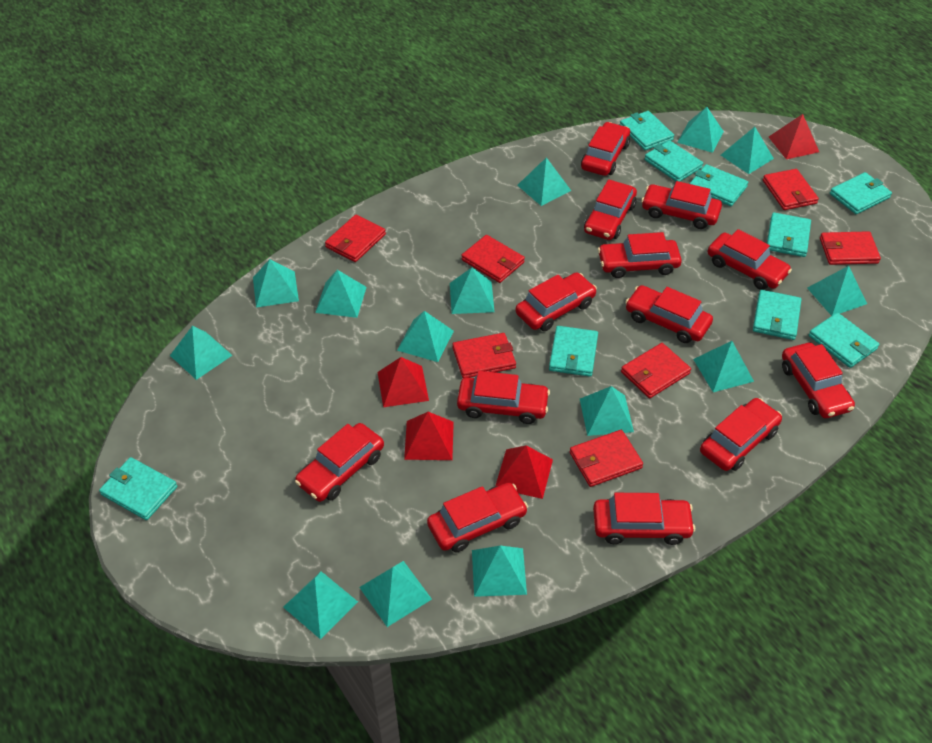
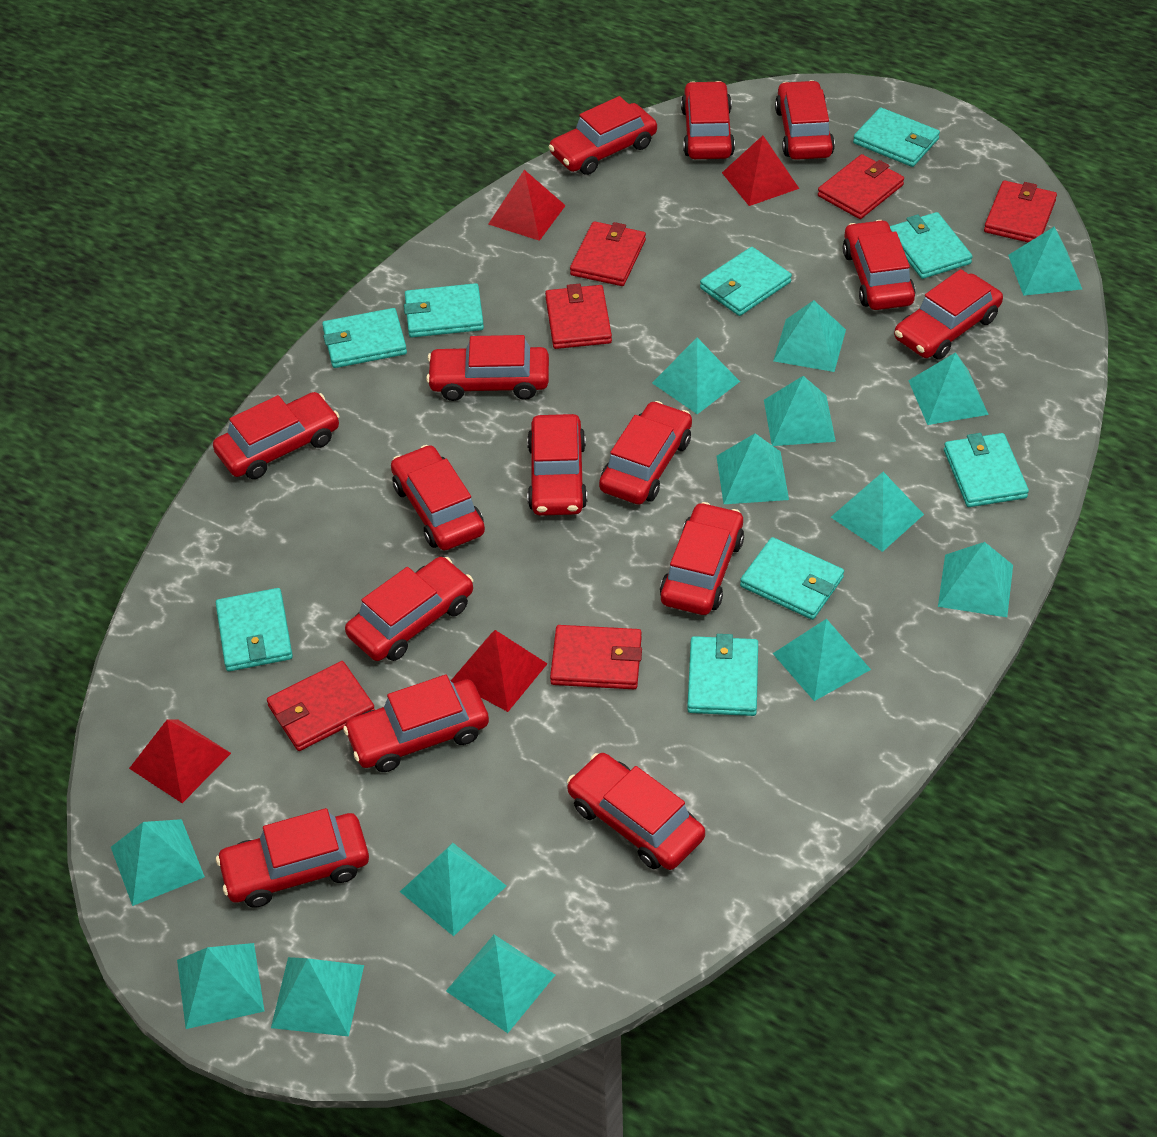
red car: [295,423,384,502] [427,483,528,553] [457,371,550,424] [516,272,597,331] [581,122,630,176] [584,179,637,240] [593,493,695,545] [598,232,682,278] [625,285,713,343] [641,181,722,229] [700,398,782,471] [708,229,792,290] [782,343,855,418] = 13 -> [213,392,340,479] [216,808,369,908] [343,675,489,772] [345,557,473,661] [391,445,485,551] [426,335,549,401] [527,414,587,516] [549,96,657,175] [567,753,705,870] [599,401,692,505] [660,502,744,615] [681,81,735,159] [775,80,835,160] [843,220,915,310] [894,269,1003,360] = 15
red wallet: [325,215,386,262] [452,333,516,378] [461,235,525,283] [570,430,643,487] [621,343,691,398] [763,169,819,210] [820,231,881,265] = 7 -> [267,661,375,751] [545,284,612,349] [550,625,642,689] [570,221,646,286] [818,154,904,219] [984,180,1057,242] = 6

